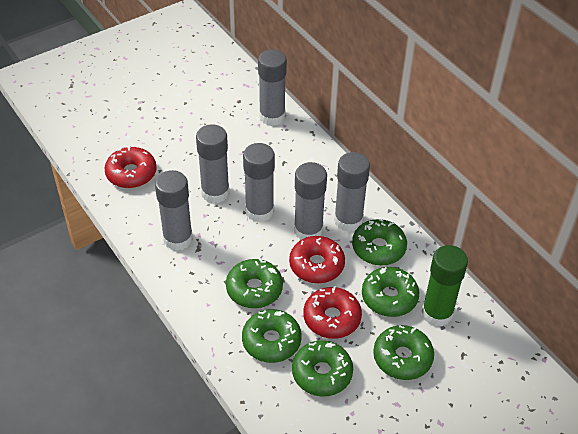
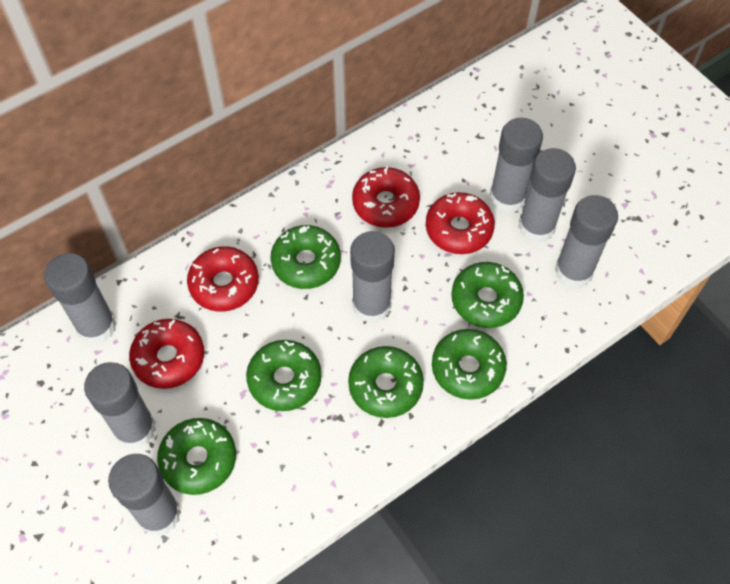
green glue stick: [422,245,468,327] = 1 -> none = 0
grey glue stick: [155,170,193,251] [196,124,229,203] [243,143,275,222] [258,50,287,126] [294,162,327,240] [334,152,370,232] = 6 -> [44,253,116,344] [84,362,156,449] [108,454,181,536] [350,231,395,323] [490,118,543,213] [518,148,576,243] [555,195,618,288] = 7
red donut: [105,146,157,188] [289,236,345,283] [303,286,362,339] = 3 -> [129,319,204,389] [187,246,259,312] [352,166,420,228] [426,192,495,254] = 4

